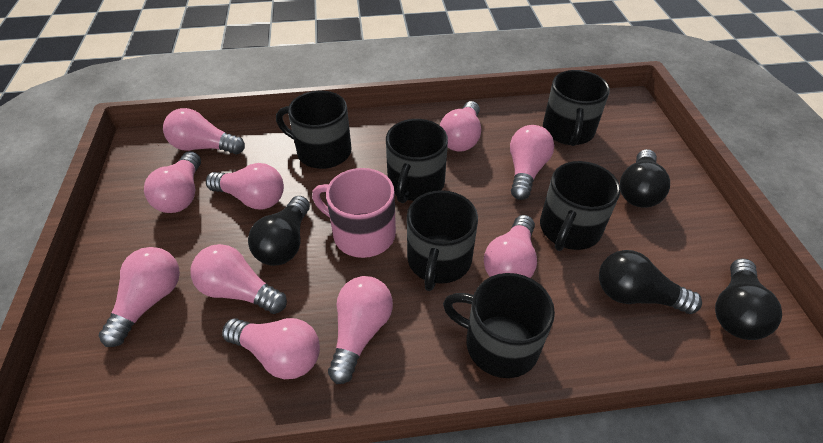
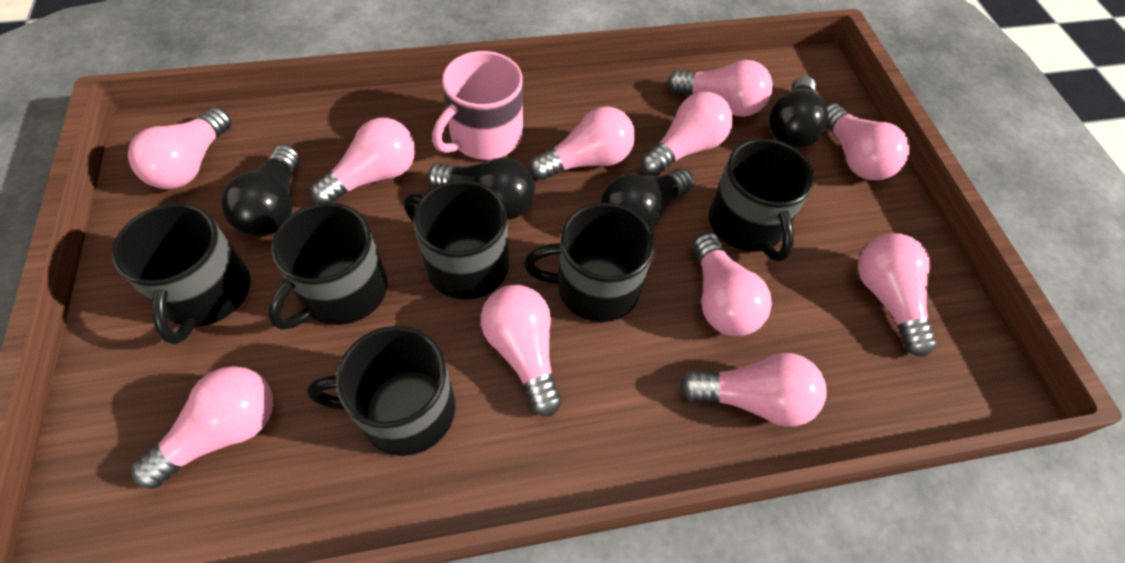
pink light bulb: [99,247,180,347] [144,151,201,213] [163,108,245,154] [191,244,287,314] [206,163,284,210] [222,318,320,379] [328,276,393,384] [440,101,481,152] [484,215,537,278] [510,125,554,200] = 10 -> [128,107,232,189] [131,366,273,489] [311,118,415,204] [481,285,562,416] [530,107,635,180] [641,92,733,176] [667,60,773,117] [680,353,827,426] [693,233,772,336] [826,103,910,180] [858,234,937,357] = 11

